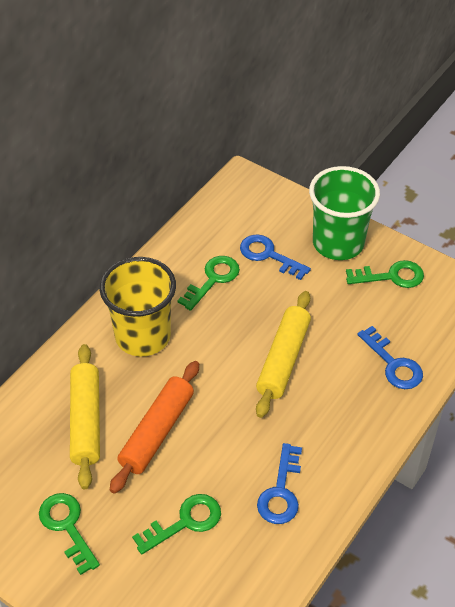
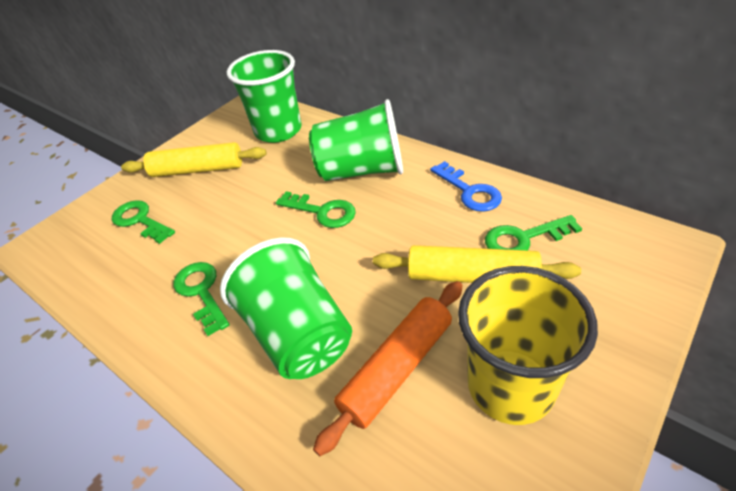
blue key: [240,234,311,280] [257,443,302,524] [357,326,423,389] = 3 -> [430,161,502,212] = 1
green cup: [309,166,380,260] = 1 -> [220,237,352,379] [227,50,302,143] [309,99,403,181] = 3

